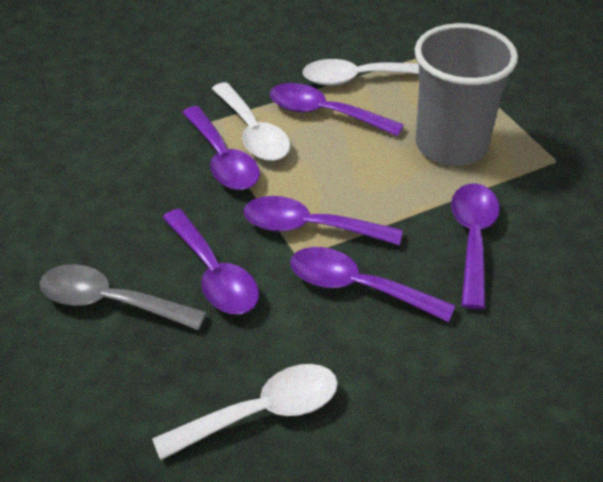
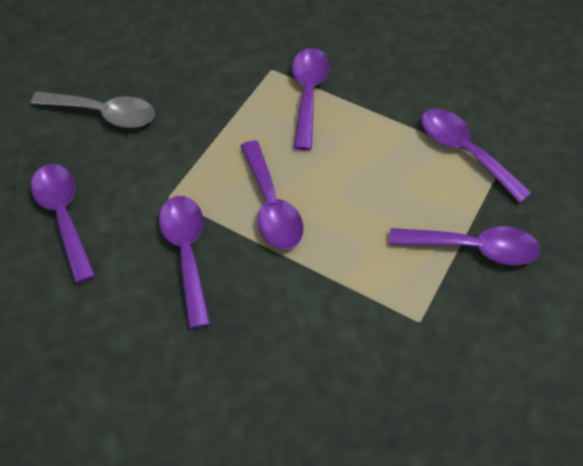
grey cup: [415,23,518,166] = 1 -> none = 0
white spoon: [152,364,338,460] [212,82,290,161] [303,59,419,85] = 3 -> none = 0

